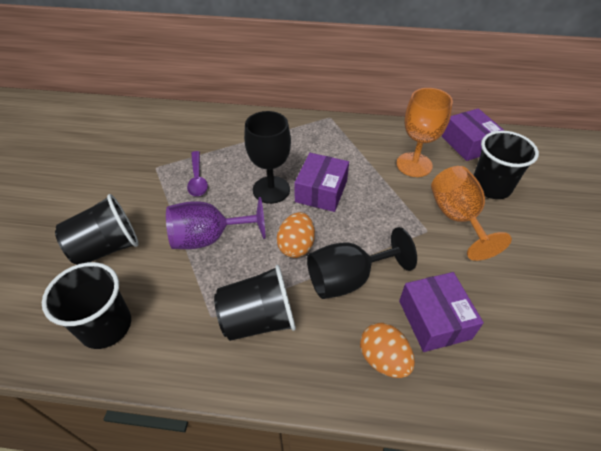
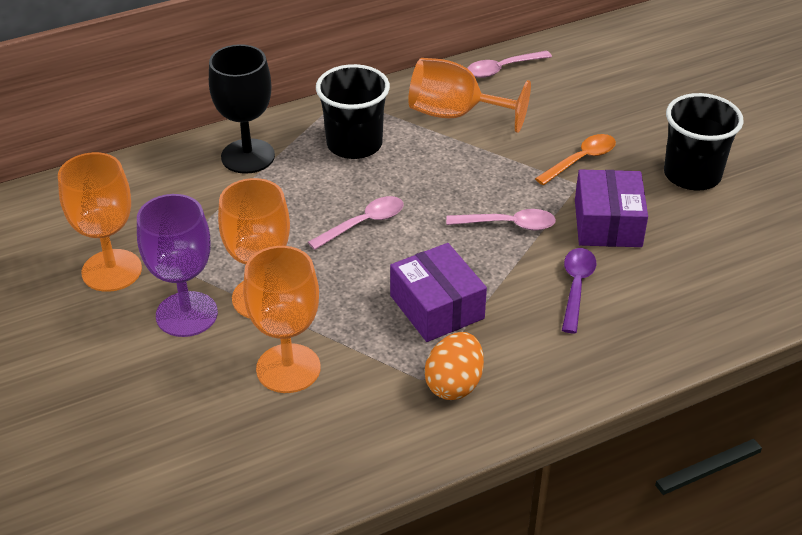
black cup: [42,262,131,349] [55,194,139,265] [214,265,296,341] [474,131,539,199] = 4 -> [316,64,390,159] [664,93,743,190] = 2
black goblet: [244,111,291,204] [307,227,417,299] = 2 -> [209,44,275,174] = 1
orange egg: [277,212,315,258] [360,323,415,378] = 2 -> [425,332,484,400] = 1
orange goblet: [396,88,453,177] [431,166,512,261] = 2 -> [58,152,142,292] [218,178,290,318] [243,246,321,393] [408,58,531,133] = 4
orange spoon: none = 0 -> [535,134,616,185] = 1
pink spoon: none = 0 -> [308,196,403,250] [446,209,556,230] [467,51,552,78] = 3
purple box: [294,153,349,212] [399,272,484,352] [442,108,505,161] = 3 -> [390,243,487,342] [575,169,648,247] = 2

